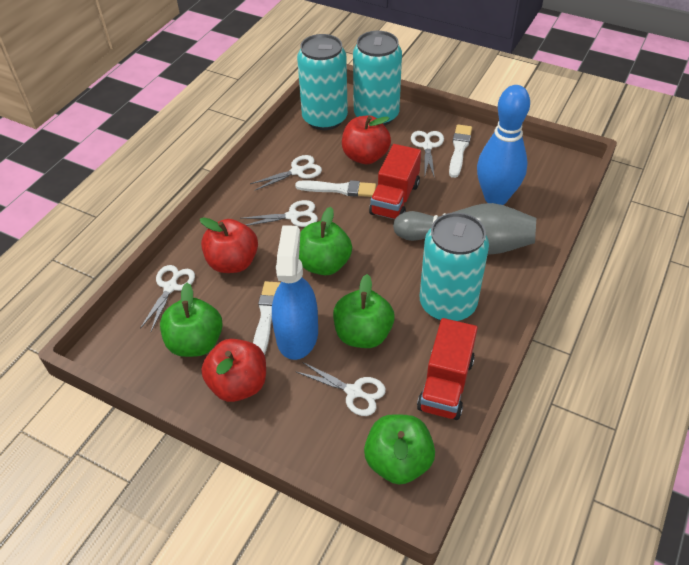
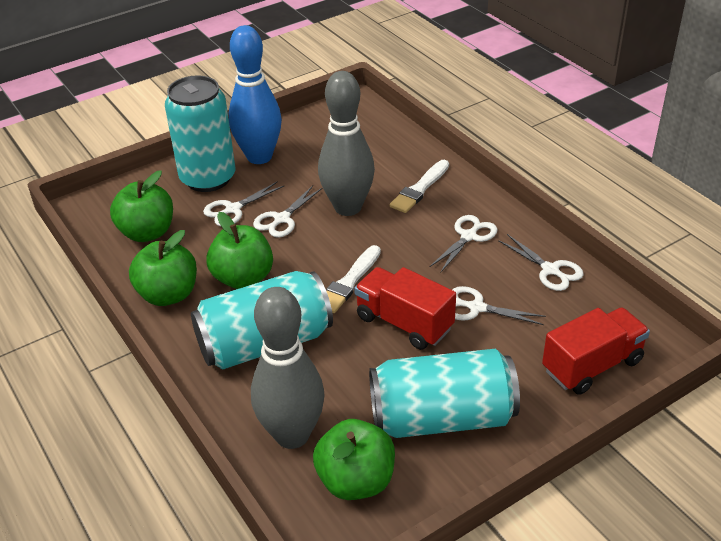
blue spray bottle: [272,225,318,360] = 1 -> none = 0
grey bowling pin: [393,203,536,255] = 1 -> [251,287,325,449] [318,71,375,216] = 2
red apple: [200,217,258,273] [201,339,266,402] [342,115,391,164] = 3 -> none = 0
white brush: [253,281,281,355] [295,180,376,197] [449,125,472,178] = 3 -> [326,245,381,313] [389,160,449,213] = 2

